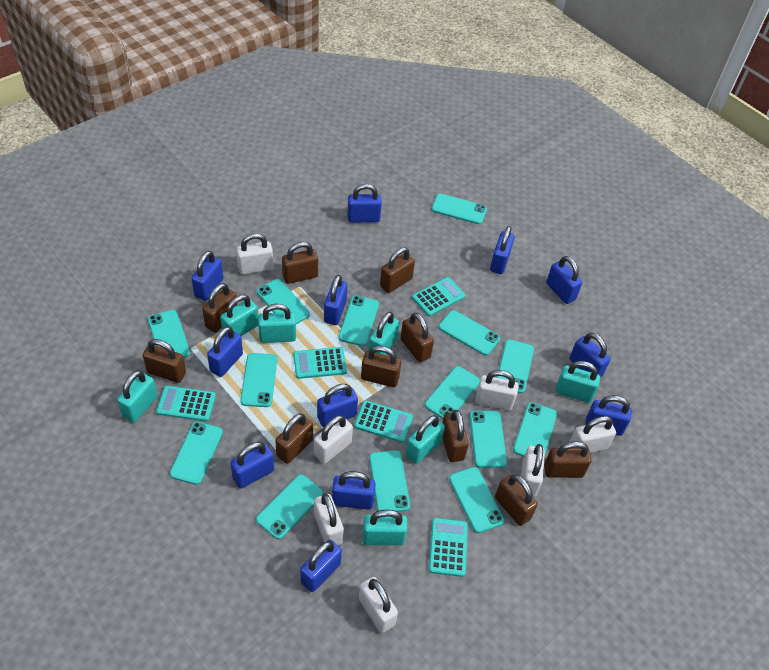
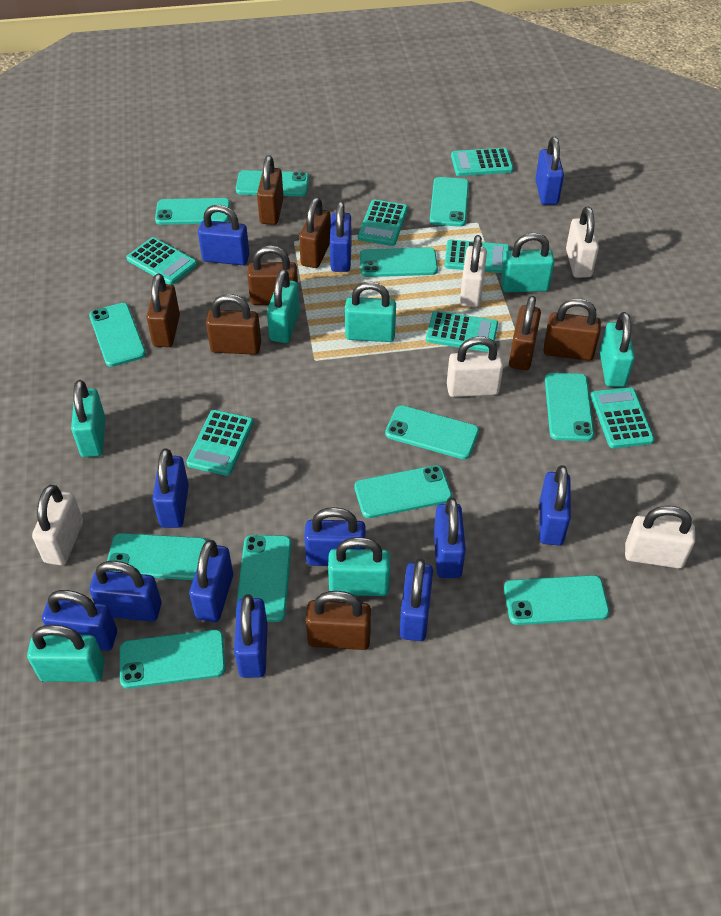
brown padlock: [143,339,186,383] [202,283,238,332] [275,413,313,464] [282,242,318,284] [361,346,401,387] [380,248,415,293] [401,313,434,362] [442,410,469,462] [495,474,538,526] [544,441,591,478] = 10 -> [146,274,180,347] [206,294,261,355] [247,245,298,305] [257,155,284,225] [299,197,331,268] [306,591,371,650] [509,296,541,370] [544,298,601,361] = 8
turquoise calculator: [156,385,216,421] [293,347,347,379] [354,400,413,443] [412,277,465,316] [429,518,468,577] = 5 -> [126,237,197,285] [186,410,254,476] [358,200,408,246] [426,311,498,352] [444,240,510,273] [451,148,513,176] [591,387,654,448] = 7
turquoise phone: [148,310,190,358] [170,422,223,485] [240,353,277,407] [256,475,323,539] [257,279,310,324] [338,295,379,346] [369,450,410,512] [425,366,480,419] [432,193,487,224] [439,310,500,356] [449,467,504,533] [470,411,507,468] [497,340,534,393] [513,402,557,457] = 14 -> [89,303,146,367] [107,533,207,580] [120,629,226,689] [155,198,230,225] [236,170,309,197] [236,535,291,622] [355,465,452,518] [360,247,438,277] [385,405,479,459] [430,177,469,227] [504,575,609,625] [545,373,594,441] = 12
white padlock: [236,233,274,275] [314,415,353,464] [314,494,344,545] [359,577,398,633] [475,370,519,410] [521,444,545,497] [570,416,616,453] = 7 -> [32,485,83,565] [447,336,504,397] [460,235,487,308] [566,207,599,278] [625,506,695,568] = 5

